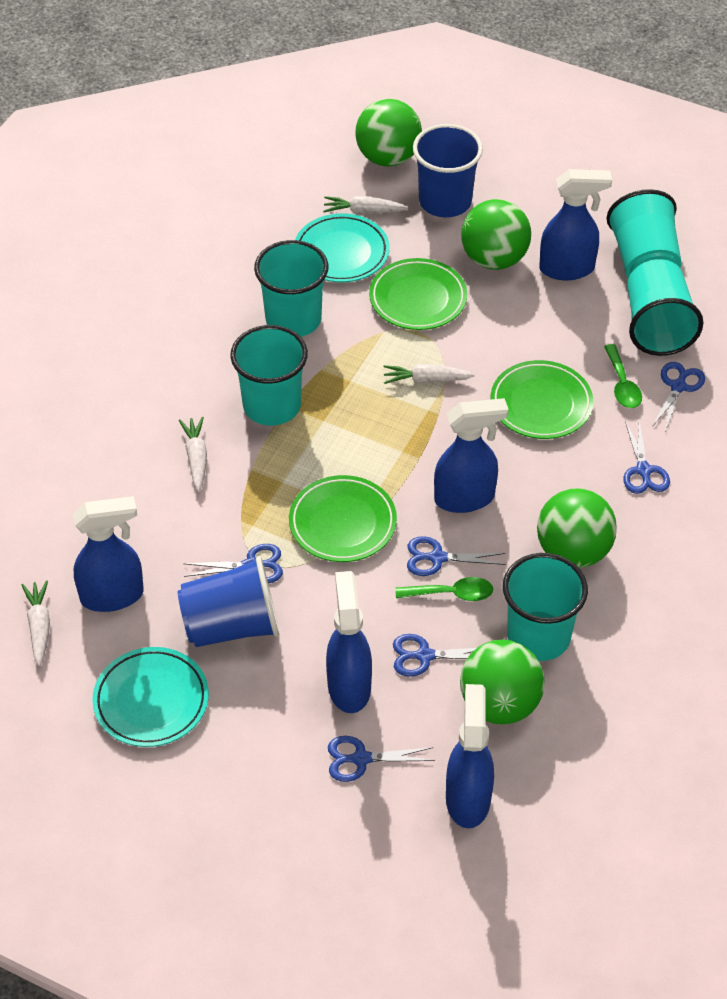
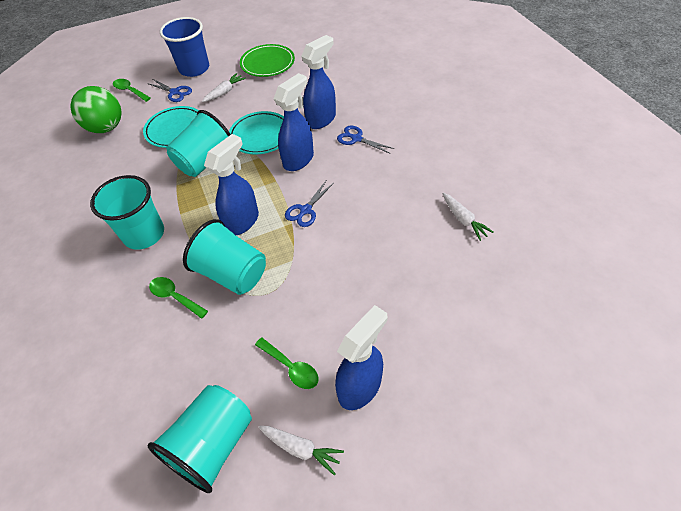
blue cup: [178,556,279,647] [413,124,483,217] = 2 -> [160,17,209,77] = 1
blue scissors: [183,544,283,583] [328,736,435,782] [393,634,476,677] [407,536,506,576] [623,421,670,494] [652,362,705,431] = 6 -> [147,79,192,102] [285,181,334,227] [337,126,394,153] = 3
blue spray bottle: [73,496,144,612] [326,571,372,713] [434,398,509,513] [446,684,494,828] [539,169,612,280] = 5 -> [204,134,259,235] [274,73,314,171] [301,35,336,129] [335,305,388,410] = 4
green ball: [355,99,422,167] [460,640,545,724] [461,199,531,270] [537,488,617,568] = 4 -> [70,86,121,133] = 1
green plate: [289,475,397,562] [369,258,467,330] [491,360,593,439] = 3 -> [240,44,295,77] = 1
green spoon: [396,577,493,601] [604,344,642,408] = 2 -> [113,79,151,102] [149,277,208,319] [255,338,319,389] = 3
turquoise cup: [230,325,308,426] [254,240,329,337] [503,553,588,661] [606,189,682,278] [627,259,703,356] = 5 -> [90,175,164,250] [148,385,252,493] [166,110,231,177] [183,219,266,295] = 4
white carrot: [21,580,50,666] [179,417,207,492] [323,196,408,214] [383,364,475,384] = 4 -> [202,73,246,102] [259,426,344,475] [443,193,494,241] = 3

